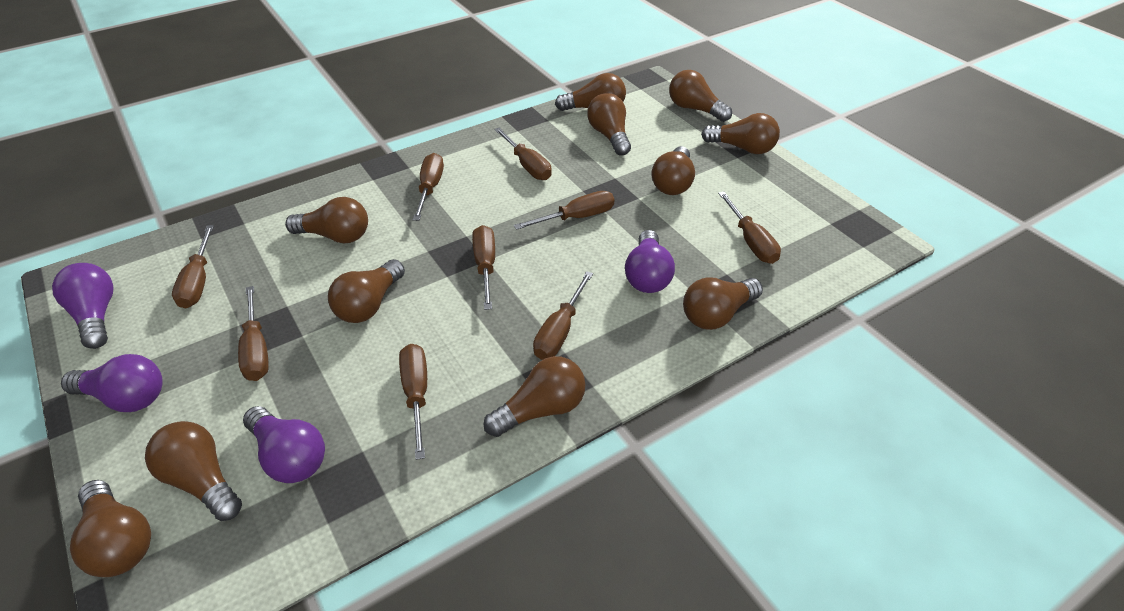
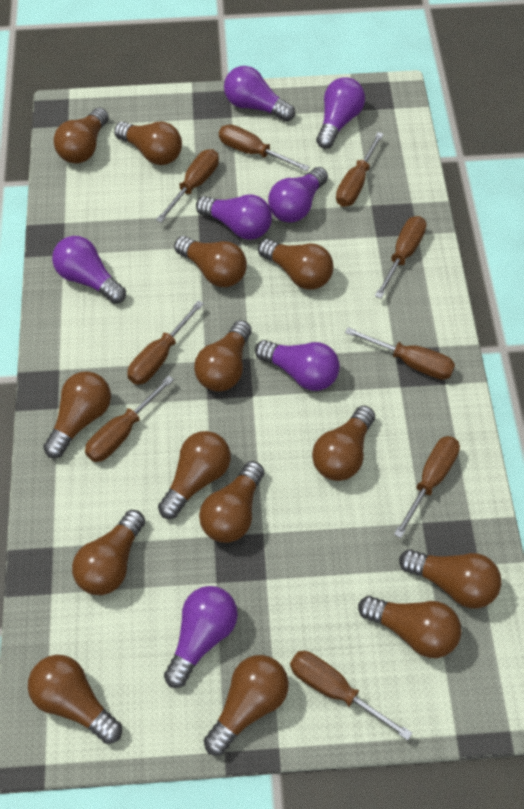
brown light bulb: [70,480,151,577] [145,421,242,521] [285,197,368,244] [328,259,405,323] [483,356,586,437] [555,73,626,111] [587,93,631,156] [652,146,695,195] [669,70,732,122] [683,277,763,330] [701,113,780,154] = 11 -> [28,655,122,744] [43,371,111,458] [54,107,109,163] [72,510,145,595] [114,122,182,165] [158,431,231,519] [174,236,247,287] [194,320,252,392] [199,461,264,543] [204,655,289,756] [258,239,334,290] [312,406,375,481] [358,596,462,658] [399,549,502,609] = 14
purple light bulb: [52,263,113,349] [61,354,162,412] [243,406,325,483] [625,230,675,293] = 4 -> [52,236,126,304] [164,586,238,688] [196,195,272,240] [224,66,295,122] [255,340,340,391] [268,167,328,223] [316,77,365,149] = 7

